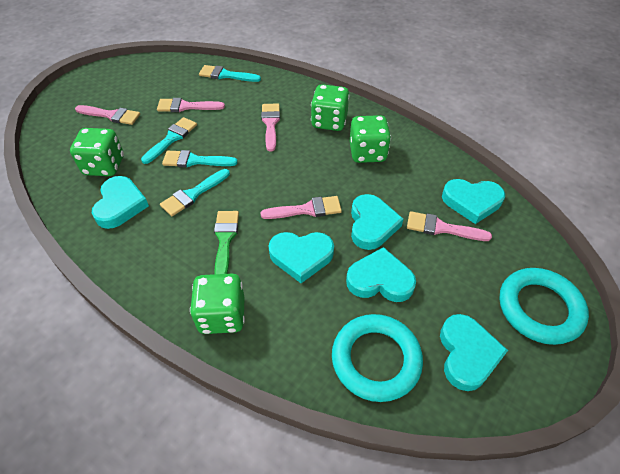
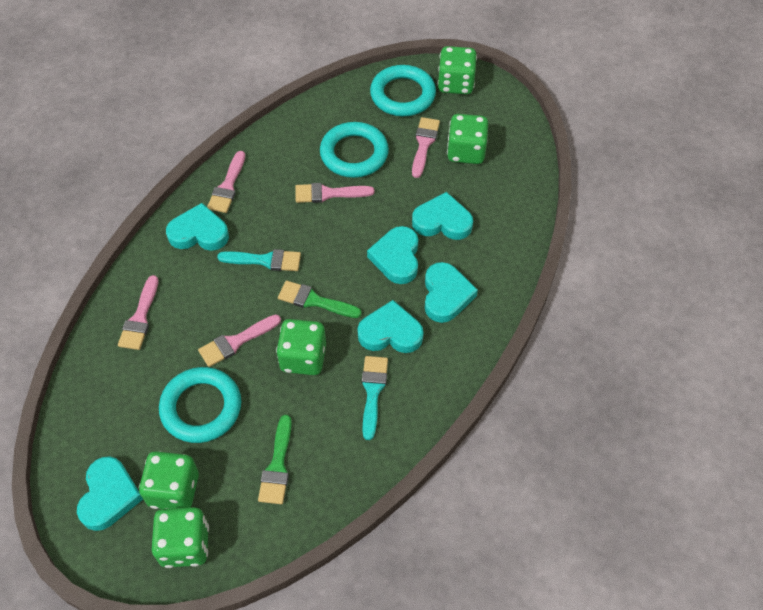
green brush: [214,211,239,274] = 1 -> [258,415,292,504] [278,281,362,318] = 2
green dice: [70,128,124,176] [190,274,245,334] [311,84,350,131] [350,115,391,163] = 4 -> [139,451,199,509] [152,507,209,568] [276,319,326,375] [437,46,477,94] [447,114,488,164] = 5
turquoise brush: [141,117,197,164] [160,169,230,216] [162,150,238,167] [199,65,261,82] = 4 -> [217,249,301,271] [362,356,388,440] = 2
turquoise ring: [332,314,423,402] [499,268,589,345] = 2 -> [159,367,241,443] [320,122,389,178] [370,65,436,116] = 3

